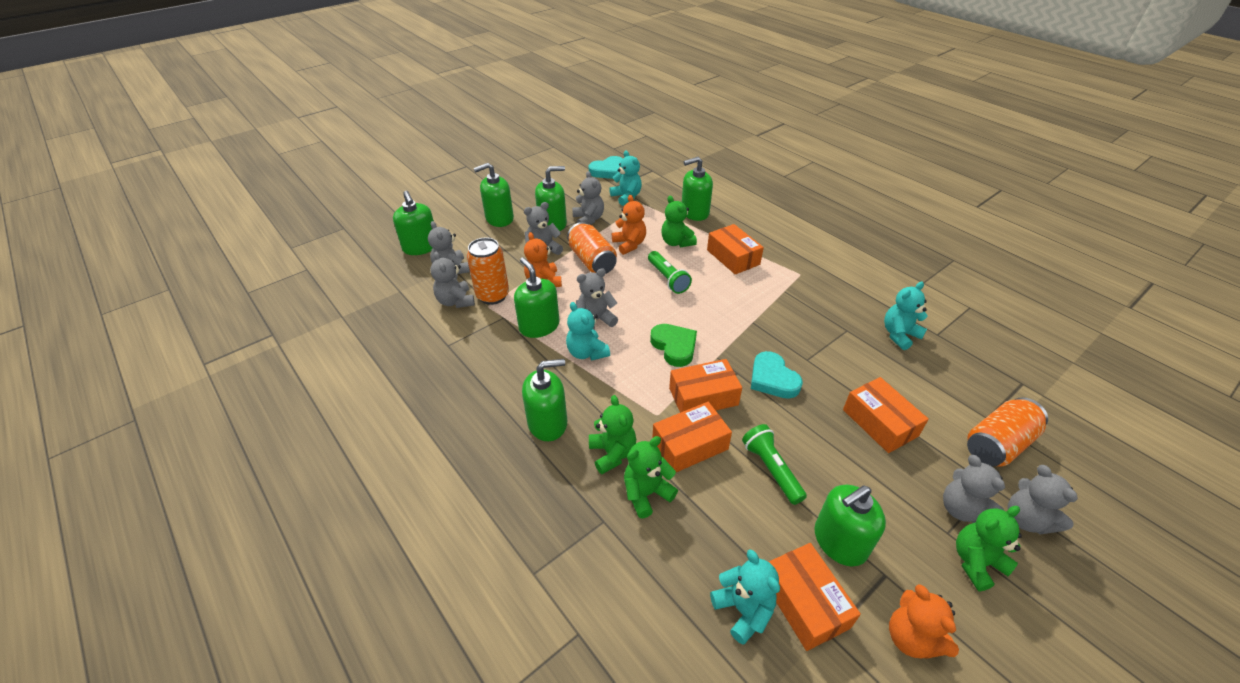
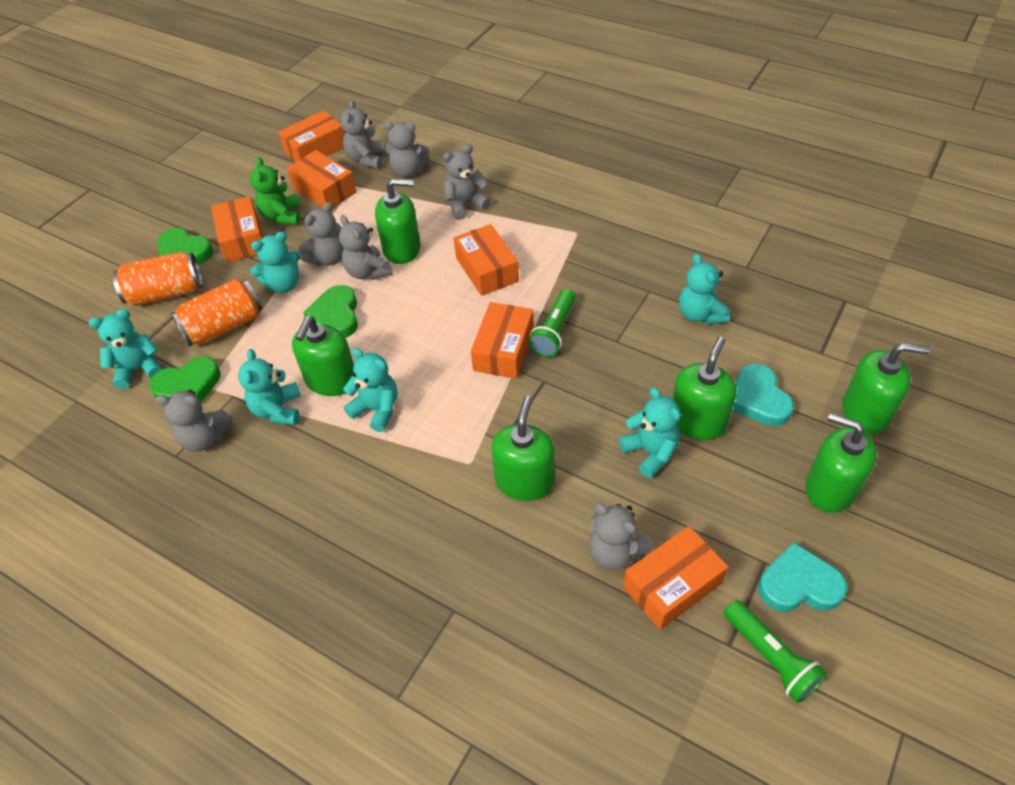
green heart: [650,324,697,367] = 1 -> [149,356,221,402] [157,228,213,264] [303,285,358,338] = 3
green soap dispenser: [393,191,434,255] [474,163,514,227] [514,257,560,338] [522,359,567,441] [535,166,567,231] [682,157,713,221] [814,485,886,566] = 7 -> [292,316,354,396] [375,179,421,264] [491,396,555,501] [672,337,737,440] [805,413,876,513] [842,343,930,434] = 6
green teddy bear: [589,395,636,474] [624,436,678,518] [661,196,697,247] [956,506,1022,591] = 4 -> [250,157,300,224] = 1
orange box: [652,402,732,472] [669,359,742,413] [707,224,764,274] [769,543,861,651] [843,377,929,453] = 5 -> [211,196,263,263] [278,110,345,162] [287,150,356,208] [454,224,519,296] [471,302,534,379] [623,526,728,630] = 6
orange can: [467,237,509,305] [567,222,617,274] [967,397,1048,466] = 3 -> [113,252,203,306] [171,279,262,346] = 2
orange teddy bear: [524,232,562,287] [612,195,646,255] [889,584,959,658] = 3 -> none = 0
turquoise teddy bear: [566,302,610,361] [609,150,642,206] [710,549,780,645] [884,281,928,350] = 4 -> [89,309,162,389] [238,349,301,425] [250,232,300,293] [343,348,397,432] [619,387,680,478] [679,254,730,325] = 6

